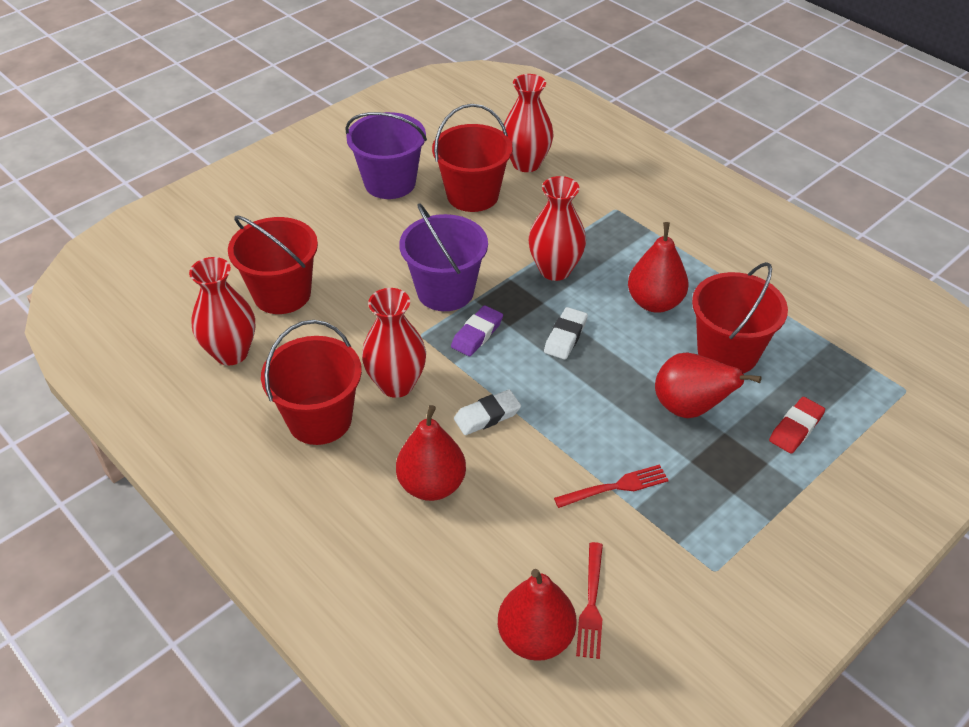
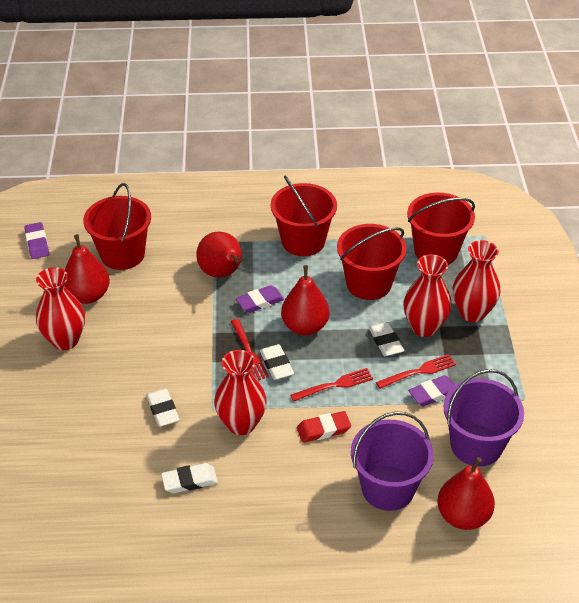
purple eraser: [451,305,503,356] = 1 -> [24,222,49,259] [236,285,284,313] [408,375,455,406] = 3
red fork: [554,465,669,508] [576,542,603,659] = 2 -> [230,319,269,380] [290,368,373,402] [376,354,456,389] = 3
white eraser: [454,389,521,435] [544,307,588,360] = 2 -> [146,388,180,427] [161,463,218,493] [260,344,294,380] [369,322,404,356] = 4

